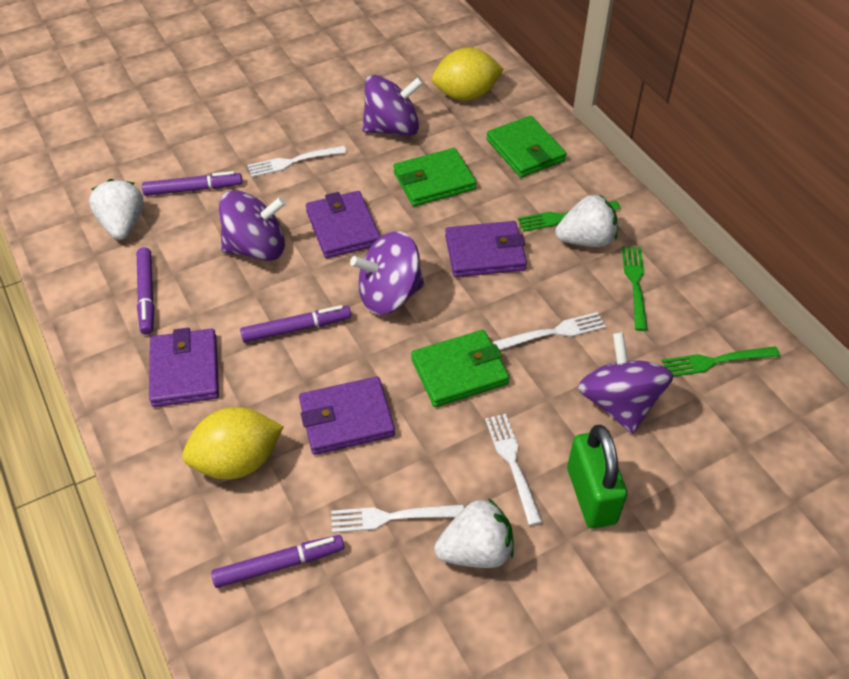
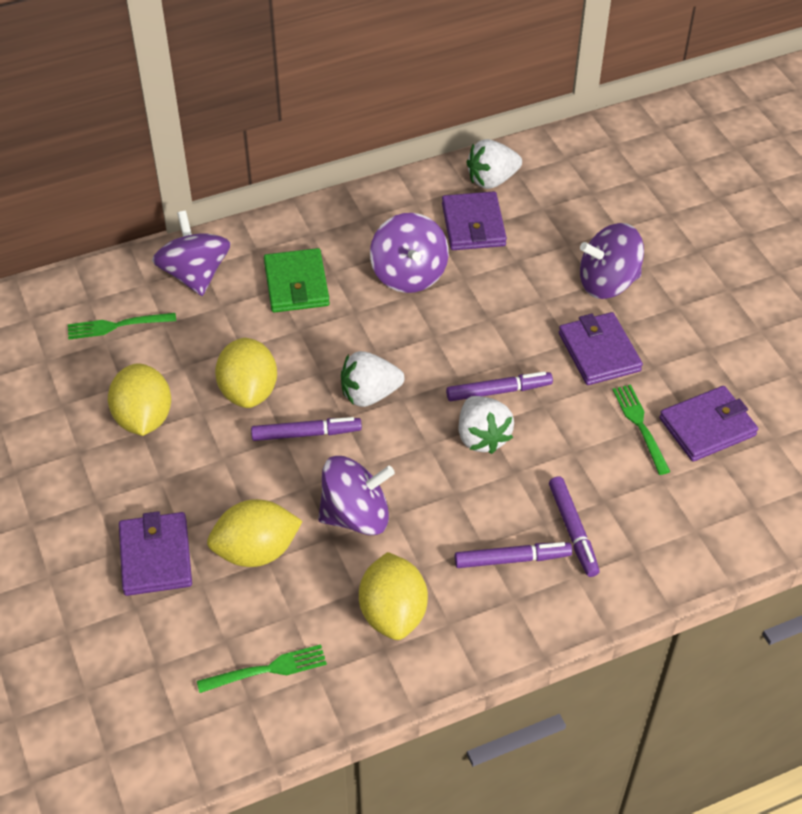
green padlock: [567,425,627,529] = 1 -> none = 0
green wallet: [393,148,476,206] [411,330,509,407] [486,116,567,178] = 3 -> [264,248,330,313] = 1
white fork: [247,146,347,177] [331,504,464,533] [485,414,542,526] [493,312,606,350] = 4 -> none = 0
yellow lemon: [182,407,283,479] [432,47,504,101] = 2 -> [108,363,171,436] [207,499,303,567] [215,338,277,408] [359,552,428,640] = 4

